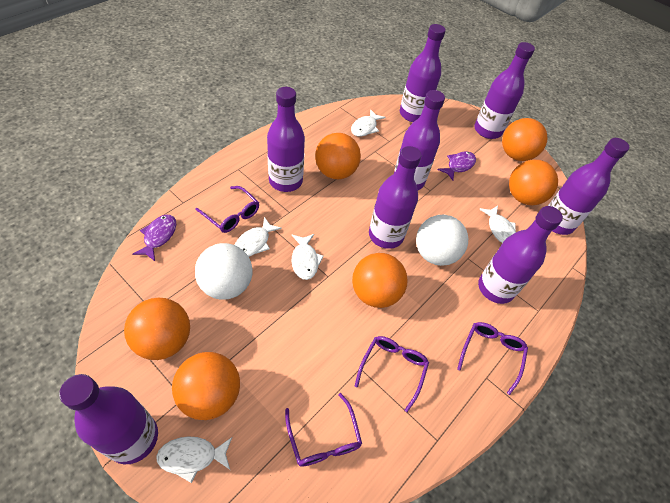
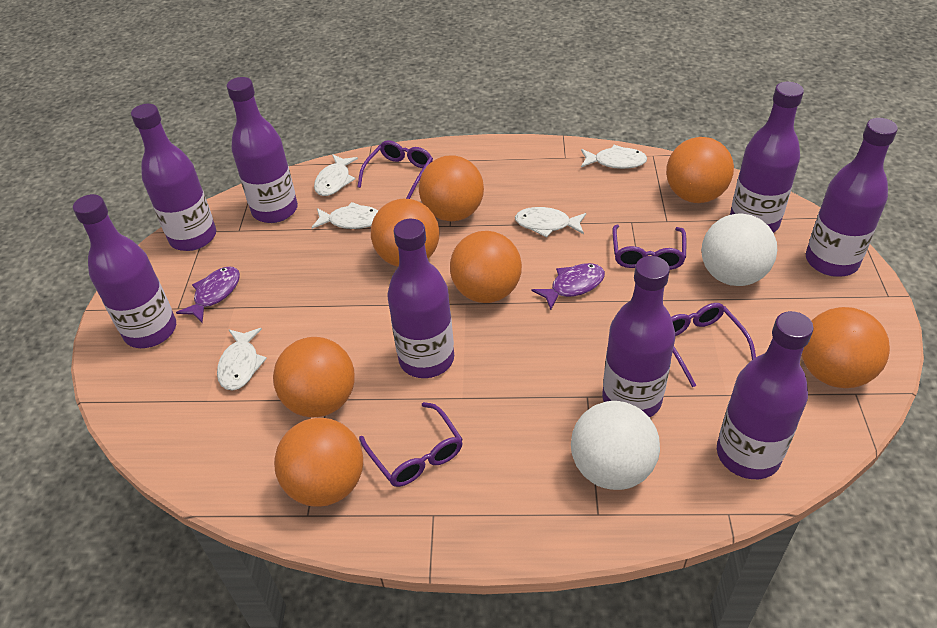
orange ball: [124,298,190,360] [172,352,240,420] [315,133,361,179] [352,253,408,308] [502,118,548,161] [509,160,558,205] = 6 -> [273,337,355,417] [274,418,363,507] [371,199,439,267] [419,155,484,221] [450,231,522,303] [666,137,734,203] [802,307,890,388] = 7

